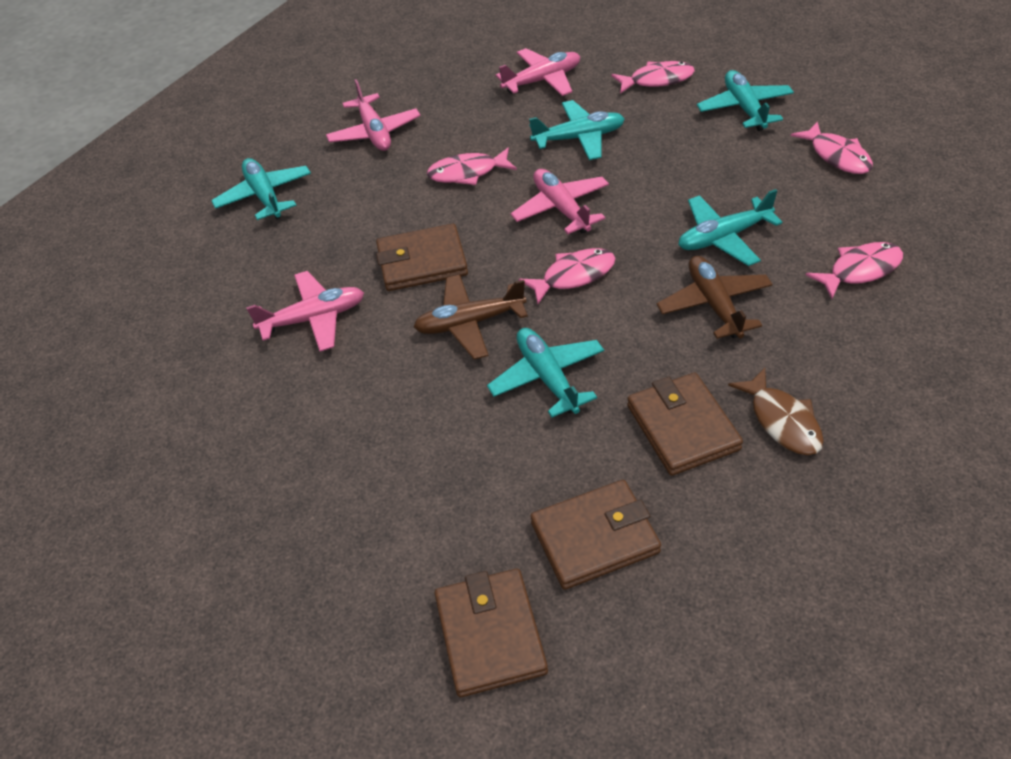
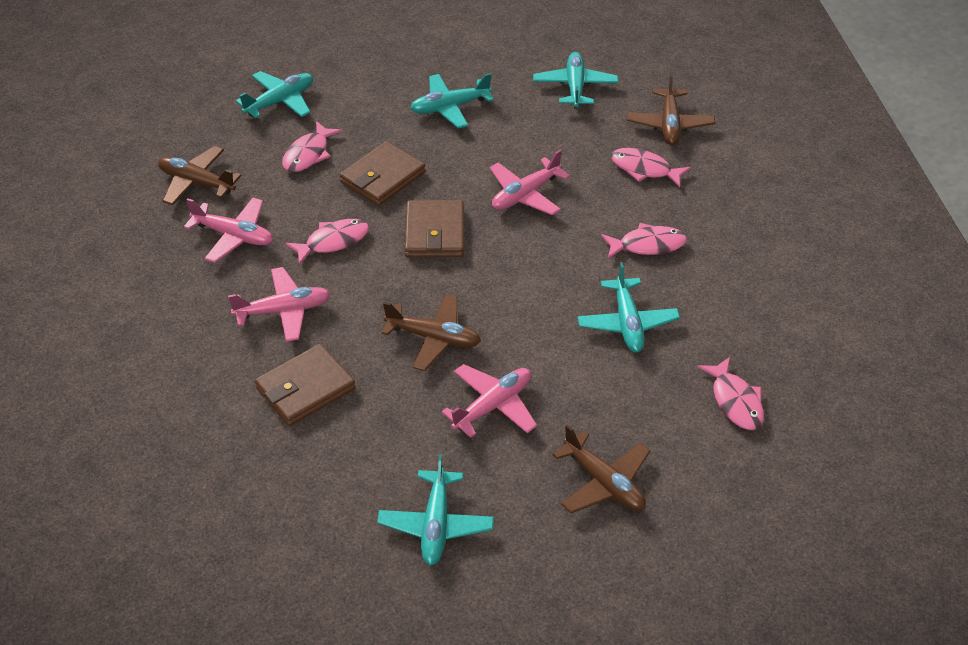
brown fish: [728,368,824,455] = 1 -> none = 0
brown plane: [414,275,528,359] [656,256,773,339] = 2 -> [158,146,242,206] [381,294,481,371] [552,424,651,513] [627,73,715,145] = 4
brown wallet: [376,224,468,291] [435,569,548,697] [531,480,661,590] [627,373,743,476] = 4 -> [255,344,356,426] [340,141,426,206] [405,200,464,257] = 3

